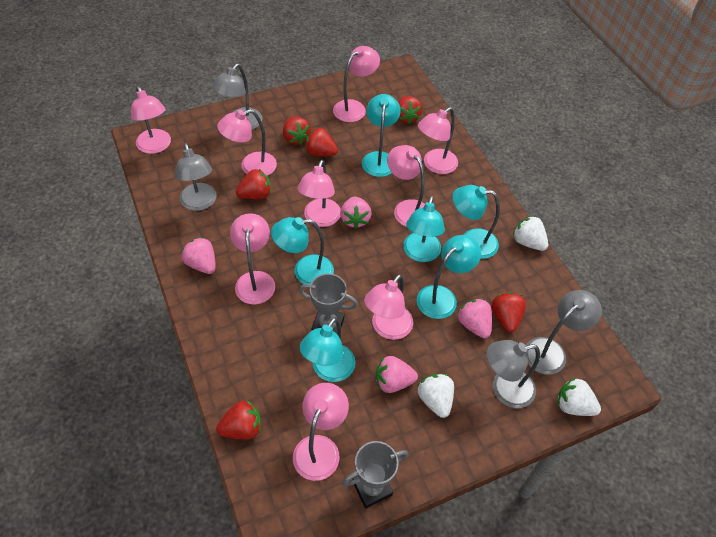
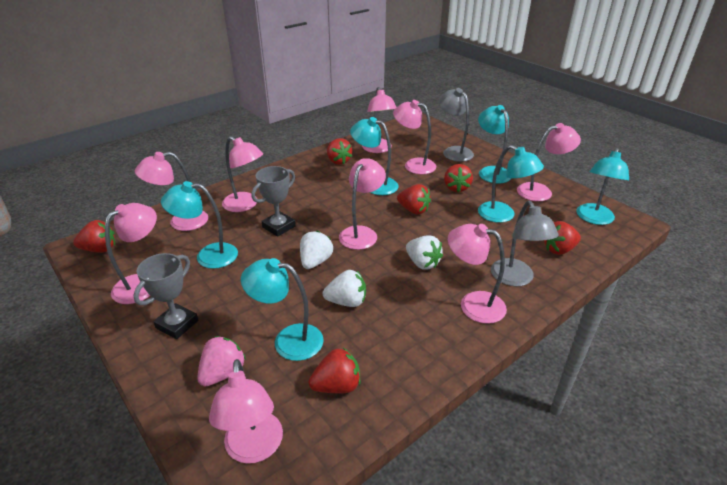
grey lamp: [175,143,217,211] [212,64,262,130] [487,340,540,408] [526,290,602,375] = 4 -> [438,88,474,162] [491,201,559,286] = 2
pink strawberry: [182,237,216,274] [340,197,371,229] [376,356,418,393] [457,298,492,338] = 4 -> [197,336,246,387] = 1

